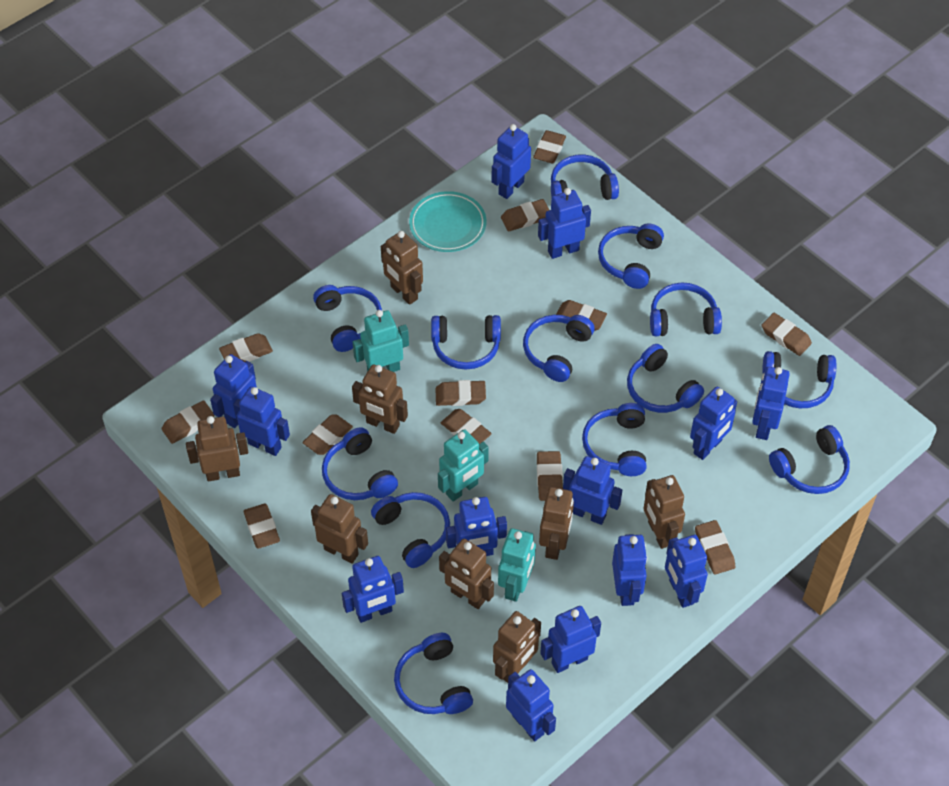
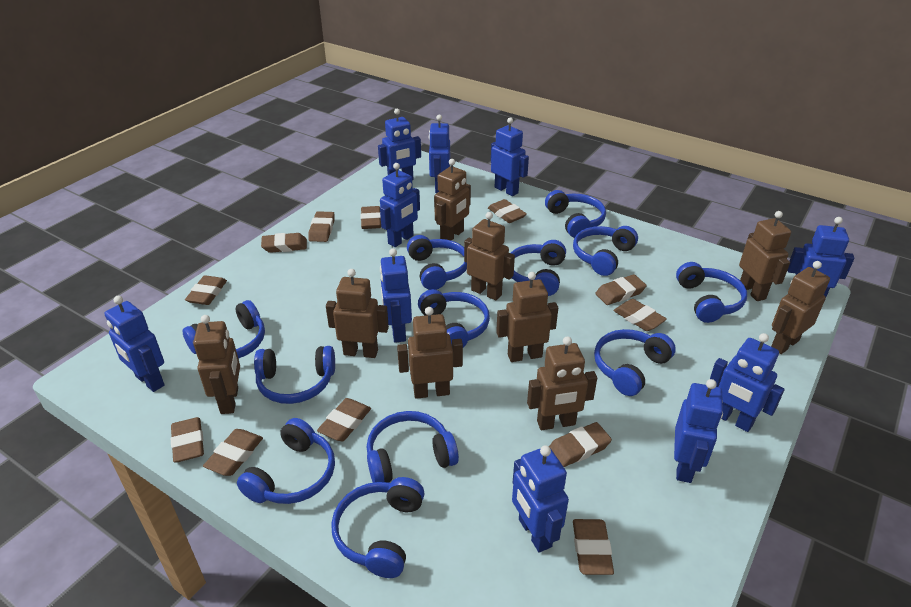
blue headphones: [313,285,382,352] [322,427,398,500] [371,492,450,568] [394,633,473,714] [431,315,501,370] [523,315,595,382] [551,154,619,200] [582,403,647,476] [598,223,664,289] [627,344,704,413] [650,282,722,336] [763,351,836,408] [769,425,850,494] = 13 -> [182,300,265,359] [237,418,335,504] [254,346,335,404] [331,477,425,578] [367,411,459,483] [407,235,467,290] [418,289,490,347] [511,240,566,296] [545,190,606,238] [573,226,638,276] [594,329,676,396] [676,262,747,323] = 12
blue robot: [210,354,257,428] [233,386,290,456] [342,556,404,623] [446,497,507,556] [491,124,531,199] [506,669,556,742] [538,188,591,259] [540,606,601,673] [563,456,622,525] [612,534,647,606] [665,535,708,608] [690,387,737,460] [752,367,790,440] = 13 -> [104,296,165,392] [378,109,421,180] [380,163,420,247] [380,248,412,343] [429,115,450,193] [491,117,529,196] [512,445,569,552] [674,379,723,483] [710,333,785,432] [787,217,854,297] = 10
brown robot: [186,416,248,481] [311,494,368,564] [352,365,408,434] [381,231,423,305] [439,539,494,609] [493,611,541,683] [539,487,574,560] [643,475,685,549] = 8 -> [193,315,240,414] [326,269,389,358] [397,307,463,399] [434,159,471,241] [464,212,515,300] [496,272,558,362] [527,336,597,430] [739,211,791,301] [771,261,830,354] = 9
turquoise plate: [409,191,486,252] = 1 -> none = 0
turquoise robot: [353,310,409,372] [438,429,489,502] [498,528,536,602] = 3 -> none = 0

